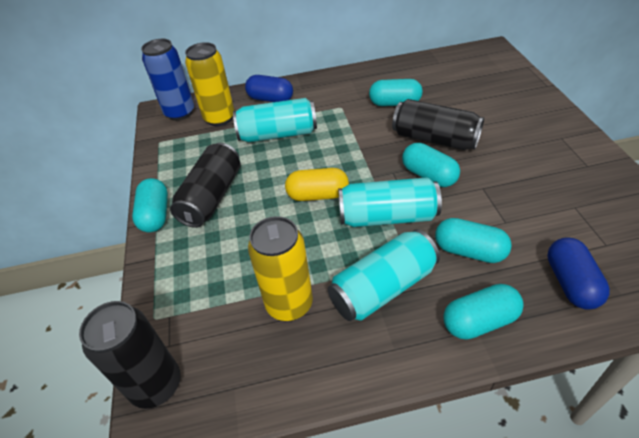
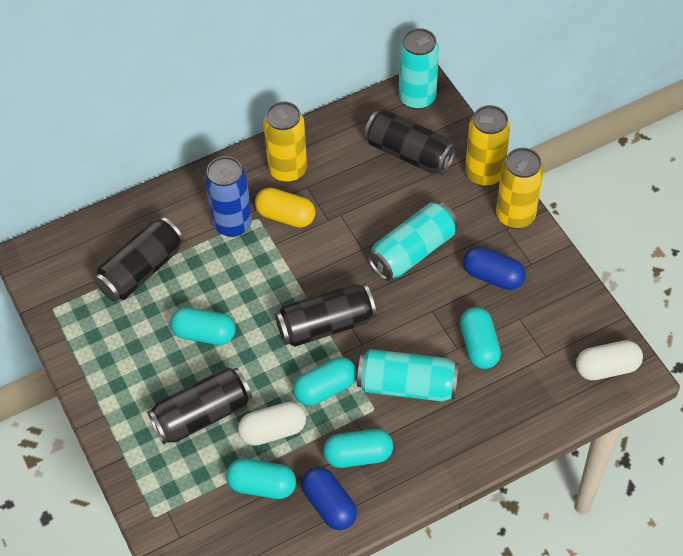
black can: [79,301,181,409] [170,143,240,228] [392,99,484,150] = 3 -> [94,217,184,302] [147,367,252,444] [275,284,376,347] [364,110,456,175] = 4
white capsule: none = 0 -> [238,402,306,446] [576,340,643,380] = 2
yellow can: [185,42,235,126] [248,216,313,321] = 2 -> [263,101,307,183] [465,105,510,187] [496,148,544,229] = 3

